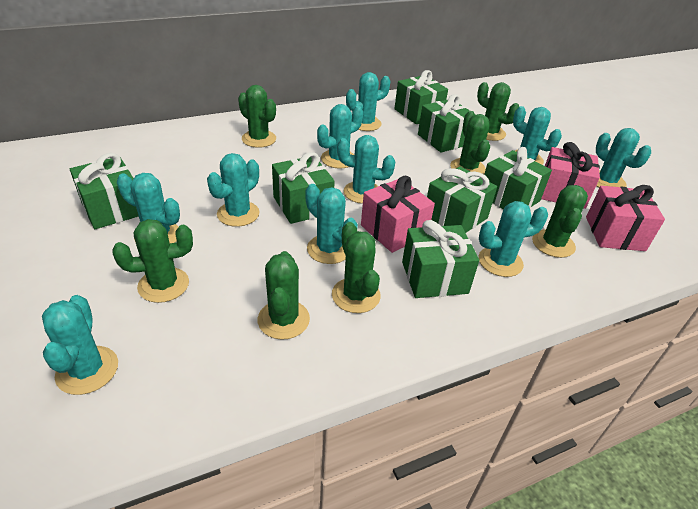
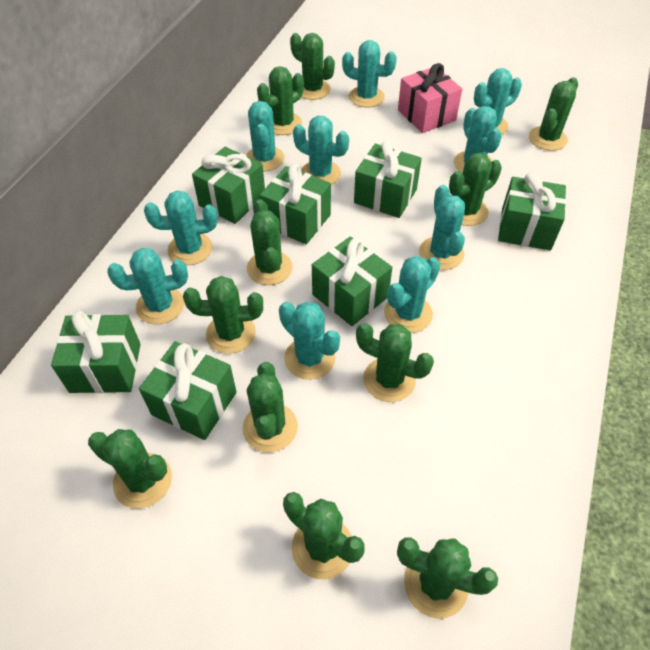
green cactus: [112,219,193,303] [238,85,276,148] [258,251,310,340] [332,222,381,313] [450,111,490,174] [477,82,519,141] [532,185,588,258] = 7 -> [88,429,172,509] [183,276,263,354] [242,362,298,452] [247,199,293,285] [257,66,304,135] [283,492,365,579] [290,33,335,100] [356,323,434,402] [397,537,498,619] [449,153,502,226] [529,77,578,151] = 11
pink gift: [361,176,435,253] [541,142,600,209] [586,185,665,251] = 3 -> [398,63,462,133] = 1

